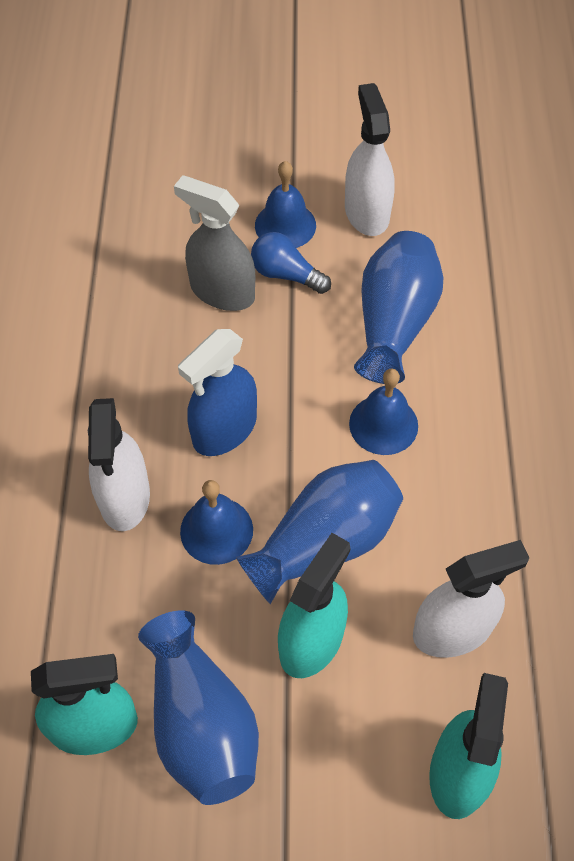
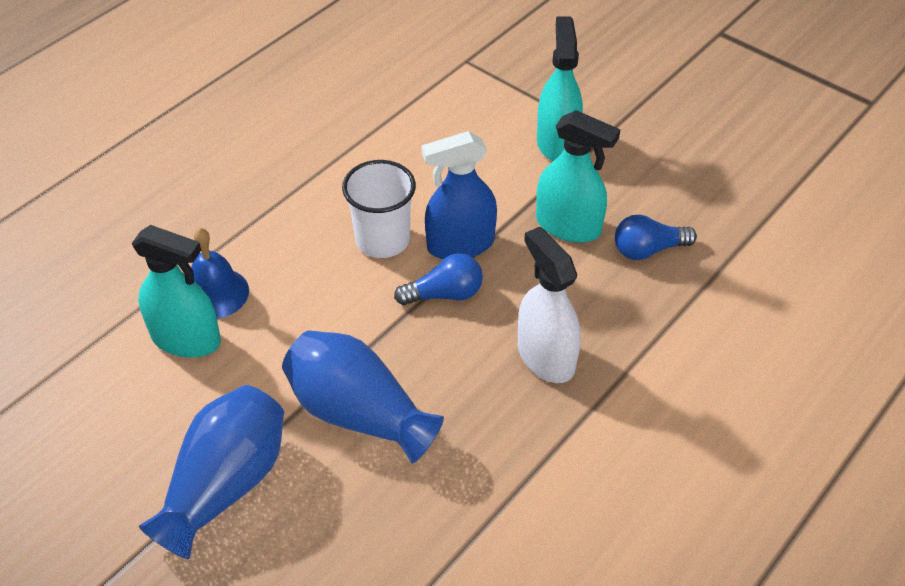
blue bell: [180,480,253,565] [255,161,316,248] [349,369,418,455] = 3 -> [191,228,249,319] = 1
blue light bulb: [251,232,331,294] = 1 -> [394,253,483,305] [615,215,697,260] = 2
blue vase: [138,610,259,805] [236,460,403,604] [354,231,443,384] = 3 -> [139,385,284,559] [282,330,444,464] = 2
grey spray bottle: [174,175,255,311] = 1 -> none = 0
white cup: none = 0 -> [342,160,416,258] = 1
white spray bottle: [88,398,150,531] [345,83,395,236] [413,540,530,658] = 3 -> [518,227,581,383] = 1

